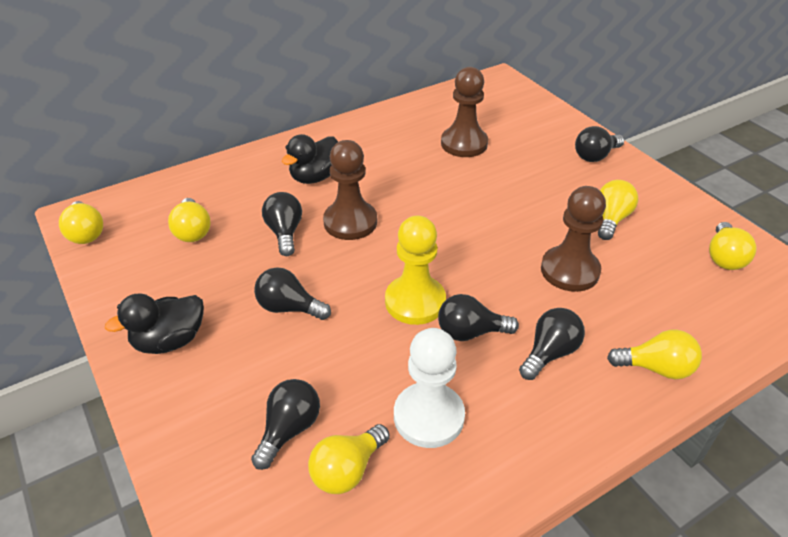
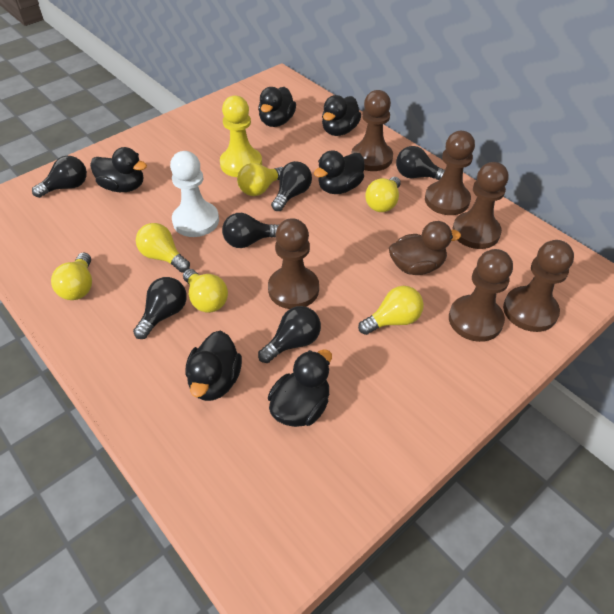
black duck: [105,294,204,354] [282,134,338,184] = 2 -> [90,147,147,192] [185,331,242,401] [258,87,296,127] [268,349,332,427] [314,150,365,194] [322,95,361,136] = 6
brown duck: none = 0 -> [389,221,461,275] = 1
brown pawn: [323,140,377,240] [441,67,488,157] [541,186,606,292] = 3 -> [268,218,319,309] [351,90,393,171] [425,131,475,215] [449,249,513,342] [452,162,509,249] [503,240,574,332] = 6

